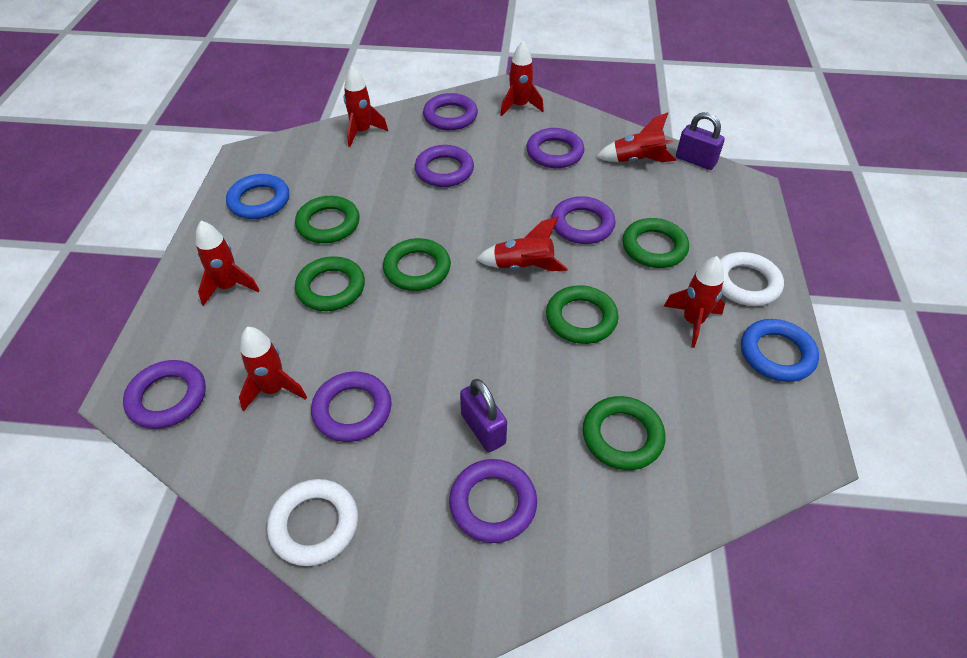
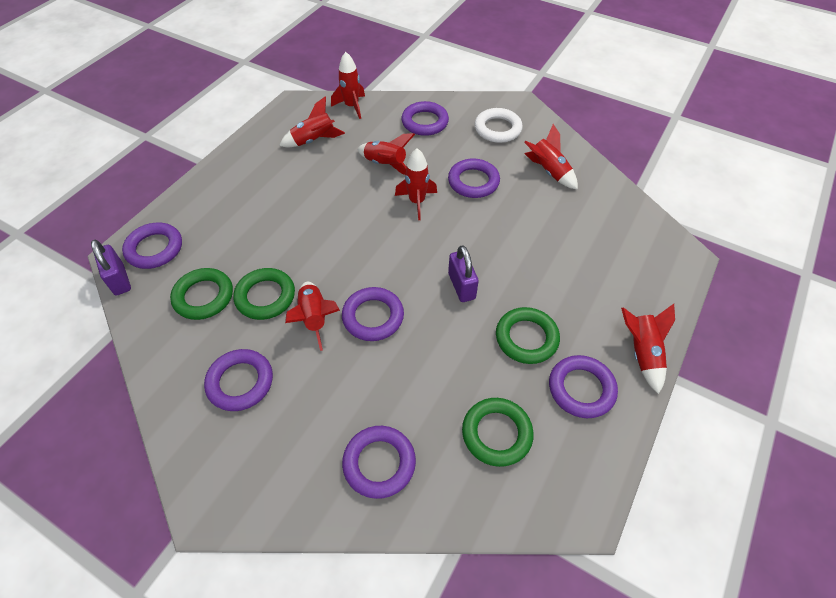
blue ring: [226,174,289,219] [741,319,819,382] = 2 -> none = 0
green ring: [295,196,360,243] [295,256,365,311] [383,238,451,291] [546,285,618,344] [583,396,666,470] [622,218,689,268] = 6 -> [170,268,233,320] [233,268,295,320] [462,398,534,467] [496,307,560,364] = 4
white ring: [267,479,358,566] [720,252,784,306] = 2 -> [475,108,523,143] = 1

